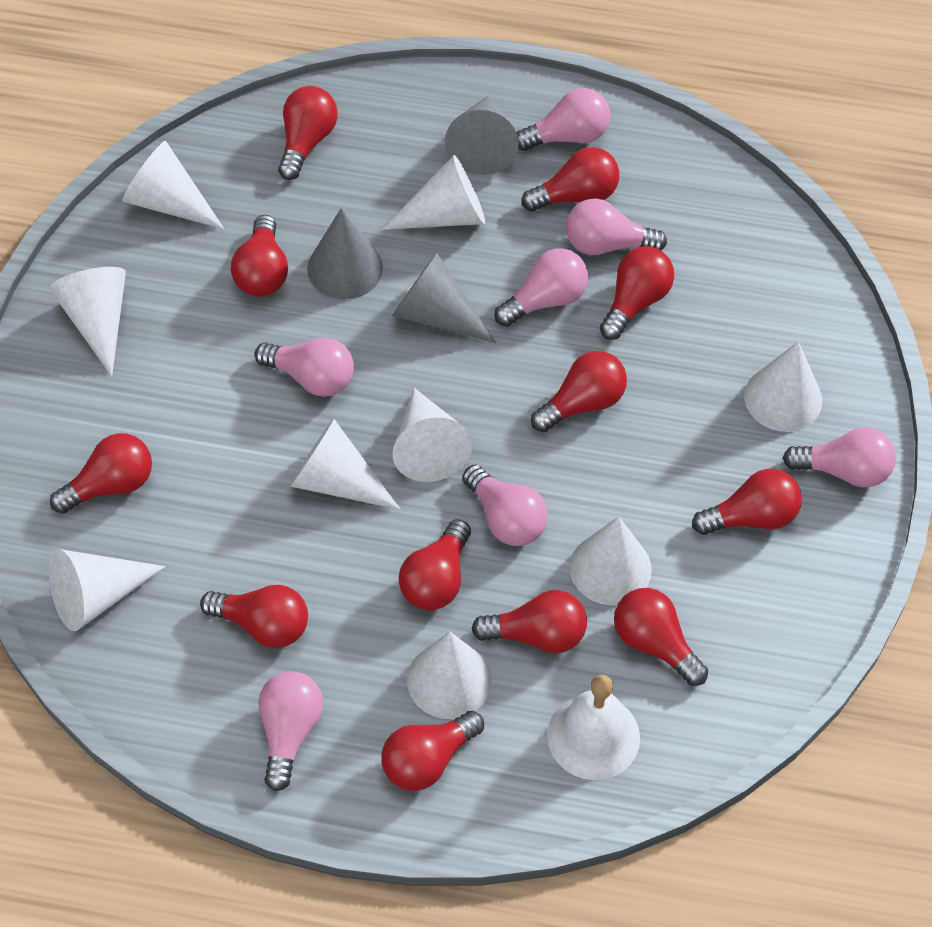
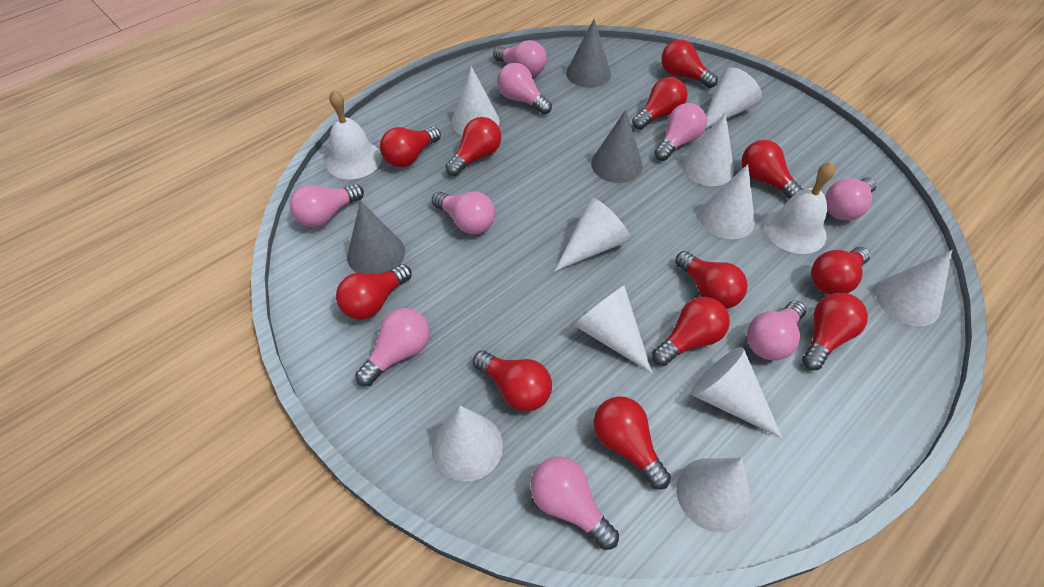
pink light bulb: [255,338,354,397] [258,671,323,791] [462,465,548,546] [494,248,588,327] [516,88,610,151] [566,198,667,255] [783,428,896,488] = 7 -> [290,184,364,227] [355,308,430,386] [431,191,495,234] [493,40,547,76] [497,63,552,115] [530,456,619,550] [654,103,707,161] [747,301,806,361] [825,177,877,221] = 9
white bell: [547,675,640,780] = 1 -> [326,90,382,179] [764,162,835,254] = 2
white cone: [48,549,165,631] [49,267,126,376] [122,141,224,229] [290,418,401,510] [381,155,485,230] [392,388,472,482] [407,632,491,719] [570,516,652,605] [744,341,822,432] = 9 -> [432,405,503,482] [451,66,499,136] [555,198,631,271] [574,285,652,373] [676,458,752,532] [682,113,734,186] [691,347,782,438] [699,164,755,239] [705,67,762,129] [876,250,952,326] = 10

